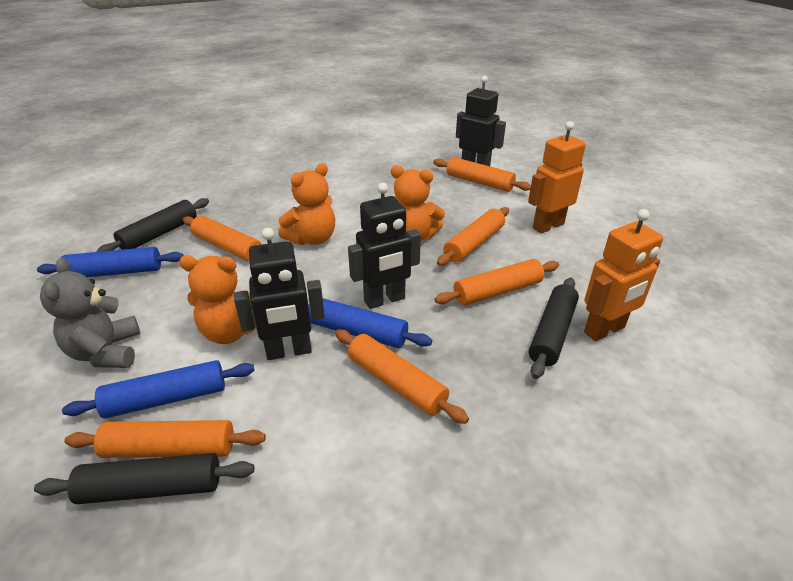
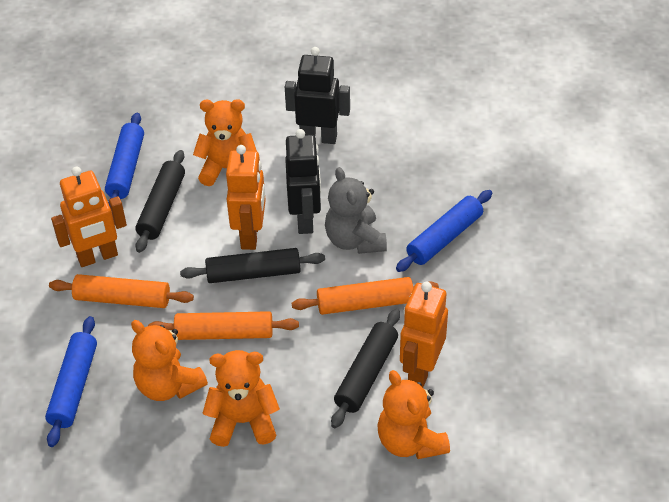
black robot: [234,228,325,360] [348,183,421,309] [456,75,506,166] = 3 -> [285,47,350,144] [285,129,321,234] = 2
orange robot: [528,121,586,233] [584,209,663,341] = 2 -> [51,167,127,267] [226,145,266,250] [400,282,448,388] = 3
orange rolling pin: [64,420,266,458] [183,216,262,262] [335,329,469,424] [433,157,531,192] [434,259,559,306] [437,207,509,266] = 6 -> [49,274,194,308] [148,311,299,340] [292,277,439,315] = 3
orange teddy bear: [179,255,256,344] [278,163,335,245] [391,165,445,241] = 3 -> [131,320,208,401] [193,99,257,186] [202,350,280,447] [378,370,450,459] = 4

